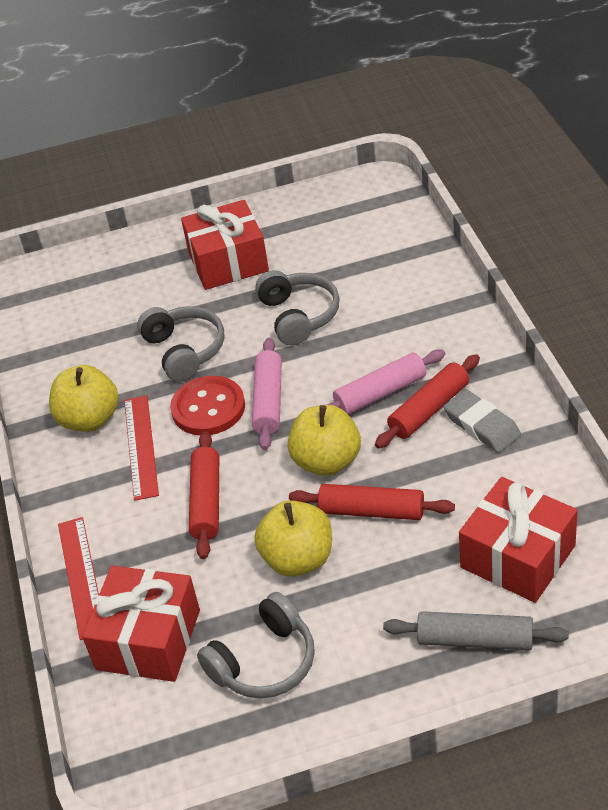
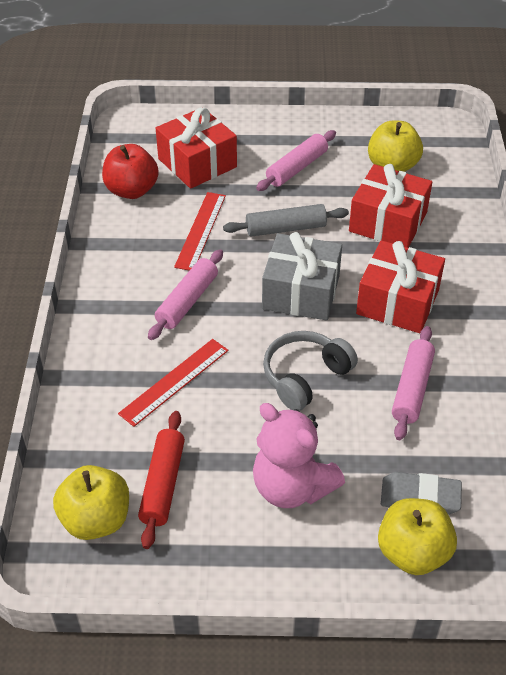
grey gift: none = 0 -> [262,232,342,321] = 1
grey headphones: [137,306,224,382] [197,592,315,698] [255,270,340,345] = 3 -> [263,331,358,411] = 1
pink rolling pin: [252,338,282,450] [326,349,445,415] = 2 -> [148,249,223,340] [256,130,336,191] [392,326,435,440] = 3
pink teddy bear: none = 0 -> [253,403,345,508] = 1
red apple: none = 0 -> [102,144,159,199] = 1
red button: [170,376,245,435] = 1 -> none = 0
red rolling pin: [189,431,219,559] [289,484,455,520] [375,354,480,448] = 3 -> [138,411,185,549] = 1

